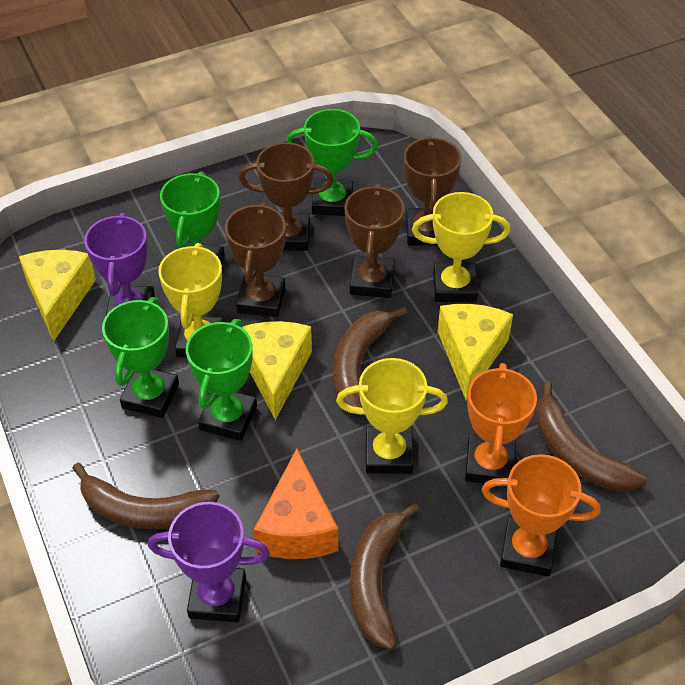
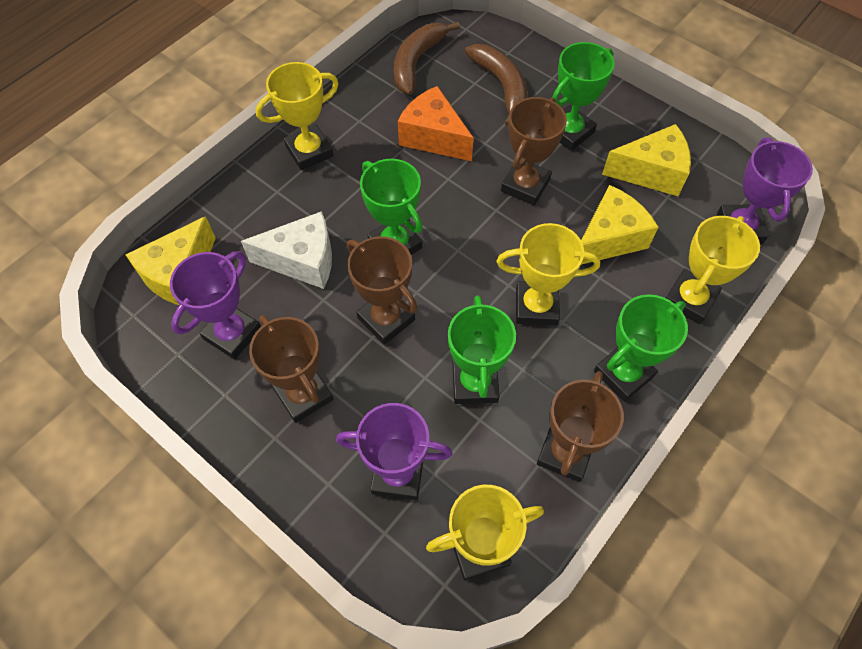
brown banana: [72,462,220,529] [333,307,407,408] [350,503,419,650] [535,381,647,492] = 4 -> [394,22,460,95] [465,44,527,126] = 2
orange trophy: [465,363,537,483] [481,454,601,576] = 2 -> none = 0
purple trophy: [84,213,155,317] [148,502,270,622] = 2 -> [170,251,261,360] [336,403,452,500] [717,137,813,244] = 3
white cheese: none = 0 -> [241,211,332,289] = 1
yellow trophy: [158,243,225,358] [336,358,448,474] [412,192,511,302] = 3 -> [256,62,339,170] [426,485,544,581] [497,223,600,326] [666,216,760,324] = 4

